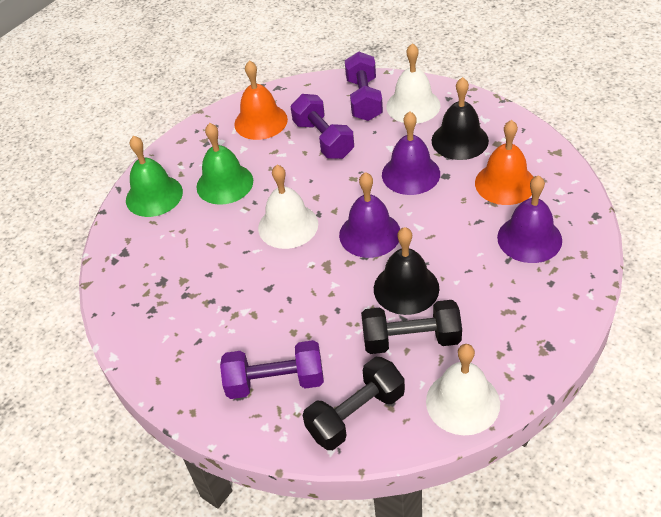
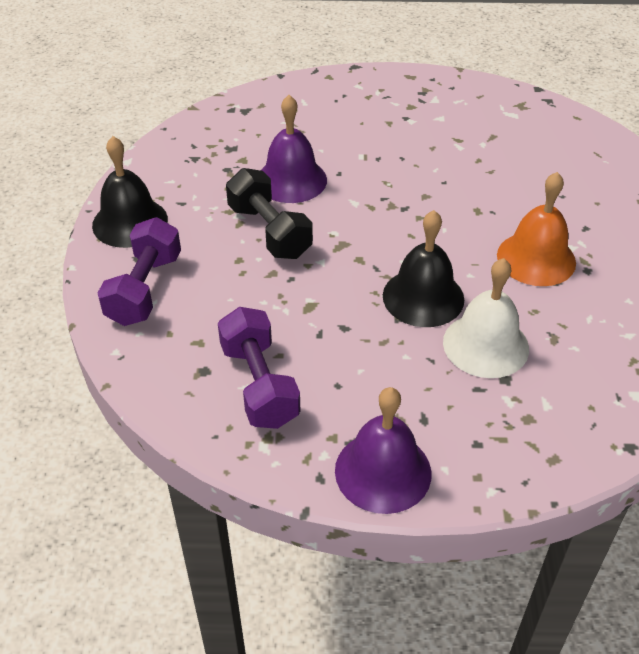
black dumbbell: [303,357,405,450] [361,300,462,354] = 2 -> [226,168,313,259] = 1
green bell: [126,136,183,217] [197,123,253,205] = 2 -> none = 0
orange bell: [234,61,288,140] [475,120,534,205] = 2 -> [497,172,576,286] = 1
purple bell: [339,172,400,258] [382,111,440,195] [497,175,562,263] = 3 -> [261,95,327,203] [335,387,431,514] = 2
purple dumbbell: [220,340,324,399] [291,94,354,159] [345,52,383,121] = 3 -> [98,217,181,326] [218,307,300,429] = 2
white bell: [258,165,318,249] [386,43,440,124] [426,344,500,435] = 3 -> [443,258,529,378] = 1

